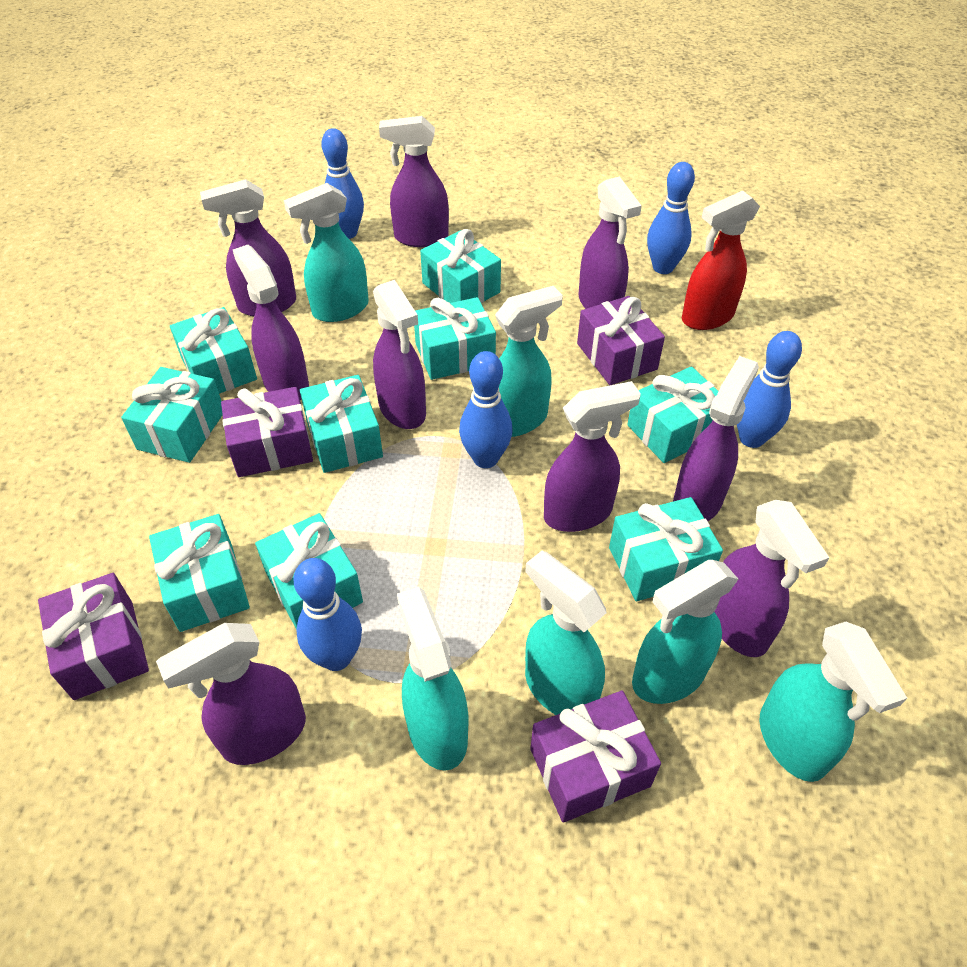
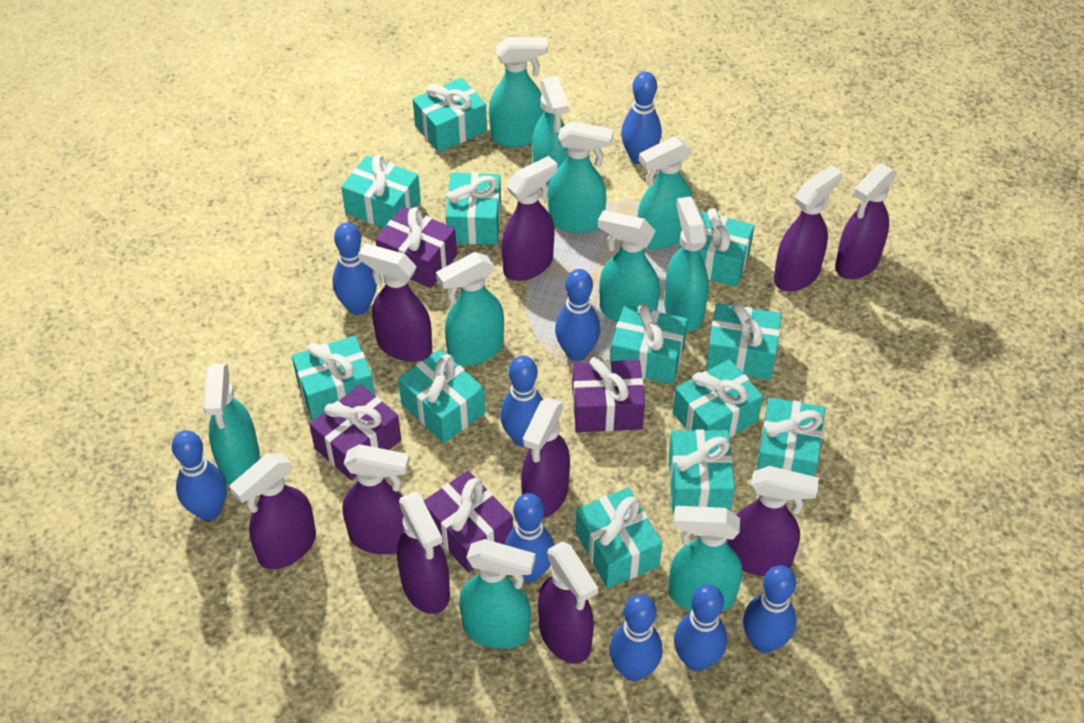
blue bowling pin: [293,558,362,671] [321,128,364,239] [459,351,513,468] [647,162,695,274] [737,331,802,448] = 5 -> [172,430,227,521] [332,222,377,315] [500,356,543,447] [505,493,554,582] [555,269,600,361] [609,594,662,681] [621,72,662,164] [674,584,727,671] [743,565,796,653] = 9
purple spray bottle: [156,623,306,765] [200,179,296,316] [233,245,309,400] [373,280,426,429] [379,116,449,247] [544,381,641,532] [579,176,642,309] [673,356,759,521] [714,500,830,657] = 9 -> [229,453,316,569] [343,444,410,555] [358,243,432,362] [397,491,450,614] [501,156,558,281] [521,398,570,518] [538,541,598,663] [727,466,819,576] [774,165,842,291] [835,163,898,279] = 10
red spray bottle: [682,191,760,330] = 1 -> none = 0
turquoise gift: [121,367,223,463] [149,514,250,632] [170,307,257,394] [255,513,363,629] [300,375,383,473] [414,297,496,380] [420,229,501,303] [609,497,723,601] [627,366,719,463] = 9 -> [292,336,375,420] [341,155,421,228] [398,349,485,443] [413,78,487,153] [446,172,501,245] [576,488,662,588] [610,303,688,384] [669,429,735,513] [673,359,763,438] [680,208,754,287] [706,301,781,380] [756,397,825,477] = 12
turquoise spray bottle: [284,183,369,322] [397,587,468,771] [495,286,563,437] [525,550,607,715] [632,560,738,704] [759,622,907,782] = 6 -> [203,364,260,484] [436,252,504,366] [459,539,536,649] [489,37,548,147] [532,75,569,186] [548,121,613,233] [598,210,660,322] [638,136,692,250] [664,196,709,331] [669,506,742,611] = 10

